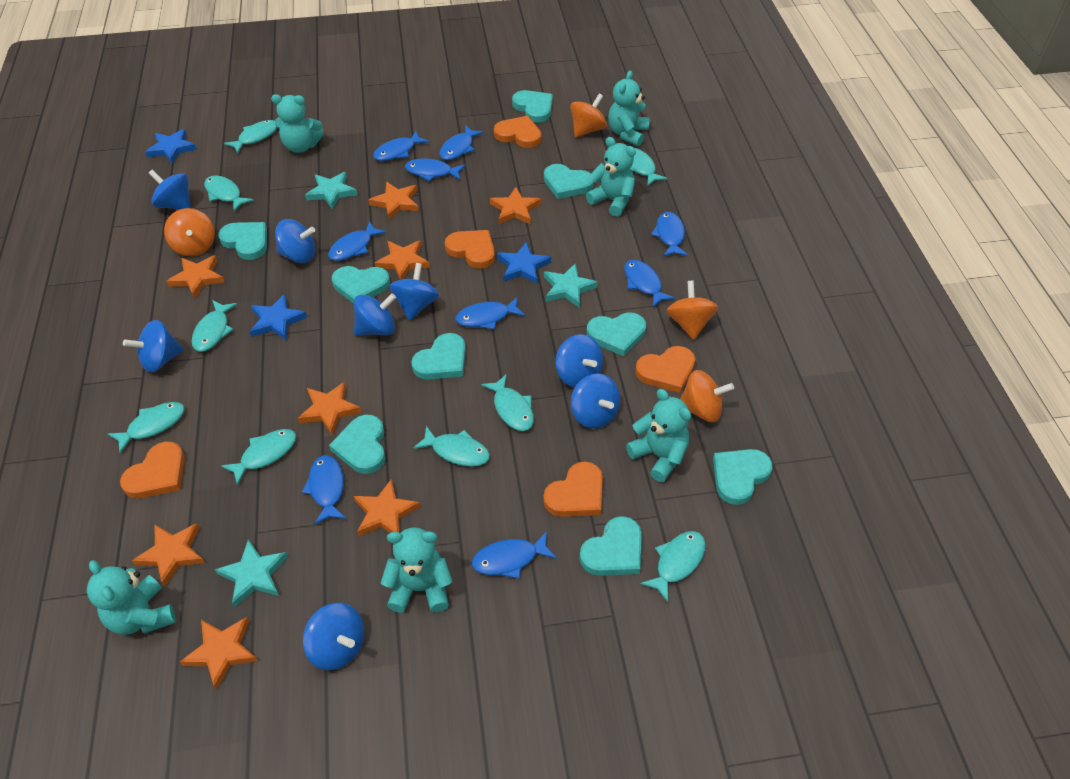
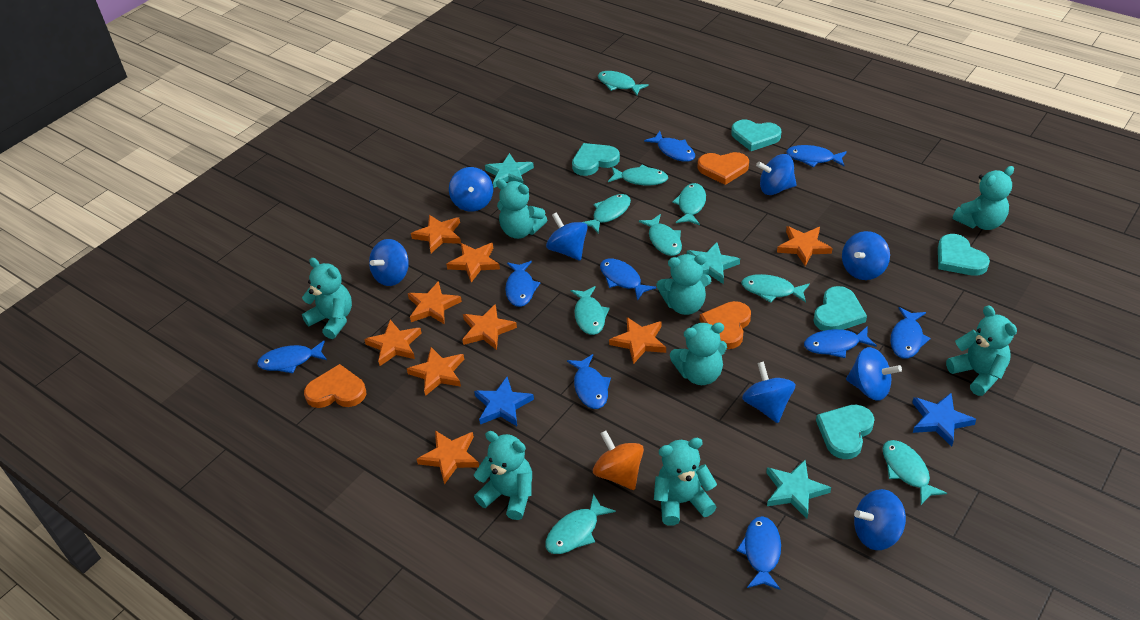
blue star: [145,129,197,164] [250,294,307,340] [497,242,551,284] = 3 -> [474,377,534,426] [912,393,976,447] = 2
orange heart: [120,442,185,498] [445,230,495,269] [494,116,541,148] [543,461,603,517] [635,346,696,393] = 5 -> [304,364,366,408] [698,152,749,185] [700,301,751,349] = 3
orange spinning top: [164,208,215,256] [570,94,607,138] [666,281,718,340] [680,370,734,422] = 4 -> [593,430,644,490] = 1
orange star: [132,523,205,587] [166,255,225,299] [180,617,258,690] [297,382,362,436] [354,479,420,536] [368,182,419,220] [374,240,430,280] [490,187,541,224] = 8 -> [364,320,422,366] [407,347,464,396] [408,281,462,324] [411,215,461,253] [416,431,479,485] [446,243,500,283] [462,304,517,350] [609,317,666,364] [777,226,833,266] = 9
turquoise heart: [218,222,267,260] [329,415,385,474] [332,266,390,304] [411,333,466,380] [512,90,553,123] [544,164,594,199] [580,516,642,576] [587,312,646,356] [713,449,773,505] = 9 -> [572,143,620,176] [732,120,781,151] [814,286,867,331] [816,405,875,459] [938,234,990,276] = 5
turquoise teddy bear: [87,560,176,635] [271,94,324,153] [381,527,453,613] [586,137,636,217] [608,71,650,146] [626,389,691,482] = 6 -> [302,258,352,339] [474,431,532,520] [496,179,547,239] [654,438,717,526] [657,254,711,315] [670,323,727,385] [946,305,1017,396] [953,166,1014,230] = 8

